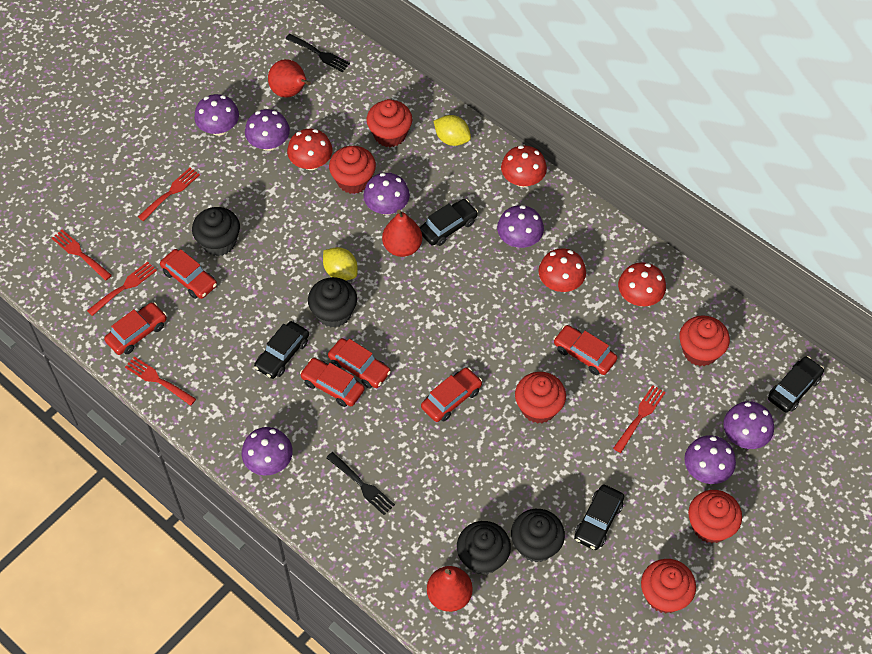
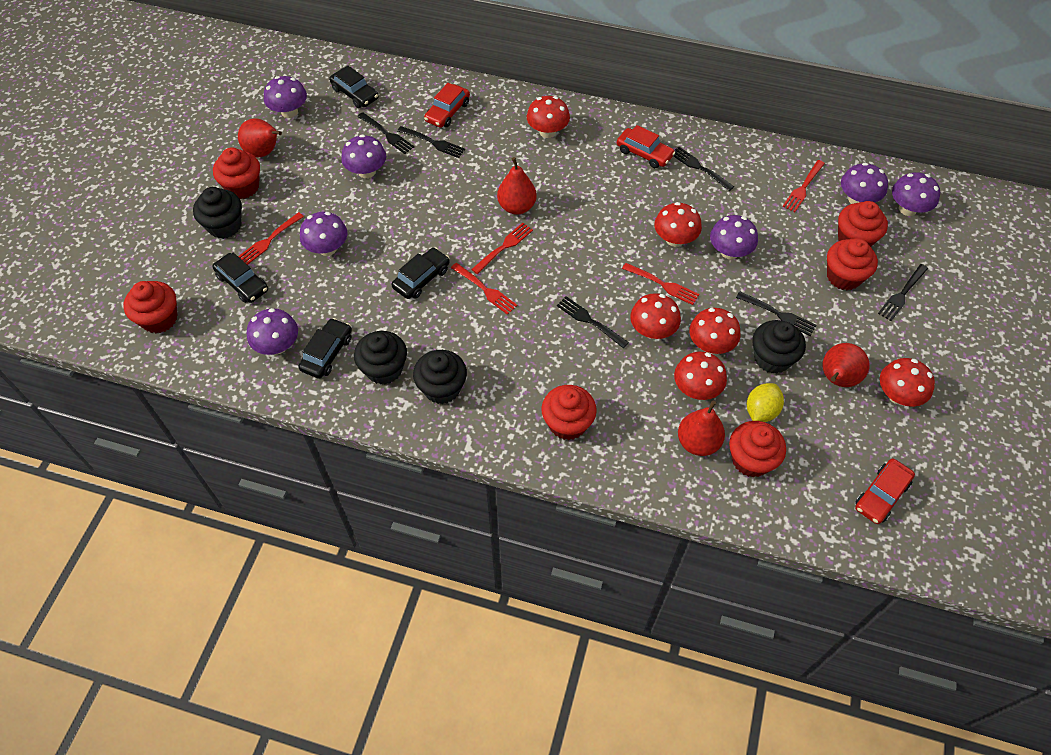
black fork: [285,34,350,72] [326,452,395,515] = 2 -> [357,112,414,154] [397,126,465,158] [557,296,629,348] [674,147,734,191] [736,291,816,336] [878,264,928,321] = 6
red car: [104,302,167,355] [160,249,217,299] [300,358,365,407] [328,338,391,389] [421,368,482,422] [554,325,617,375] = 6 -> [424,83,470,128] [617,125,675,168] [855,458,915,524] = 3
red mushroom: [287,129,332,170] [501,145,547,187] [538,248,586,292] [618,262,666,306] = 4 -> [527,96,570,138] [630,293,681,339] [654,202,702,247] [674,352,727,400] [689,308,740,354] [880,358,935,407] = 6
red pear: [268,59,311,98] [382,210,422,257] [427,566,473,612] = 3 -> [238,118,282,157] [497,157,537,214] [678,401,725,456] [823,343,870,387] = 4
yellow lemon: [323,247,358,280] [434,115,471,146] = 2 -> [747,383,784,422] = 1

